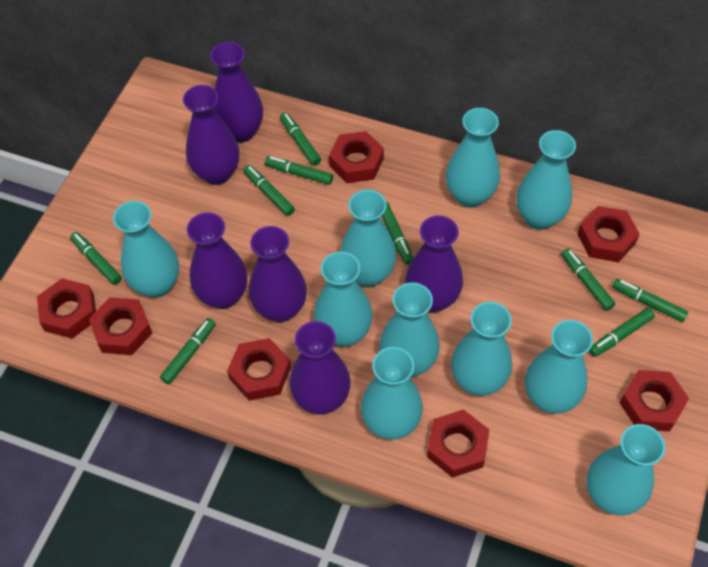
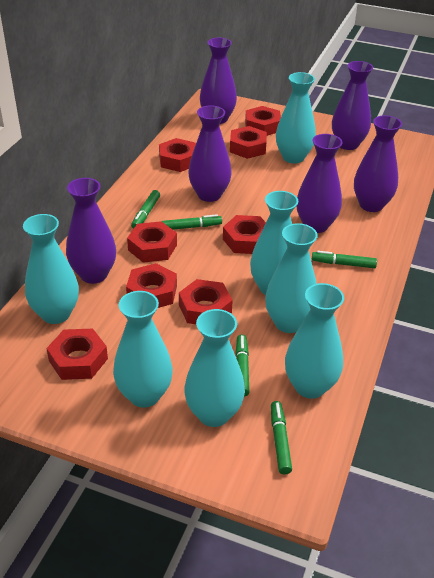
green marker: [70,232,122,285] [160,318,216,384] [243,165,295,216] [265,156,333,185] [280,112,321,166] [382,202,413,264] [561,248,615,311] [589,308,655,357] [612,279,688,322] = 9 -> [131,190,160,229] [162,214,222,230] [235,334,249,397] [271,401,292,474] [312,251,377,268] = 5
red nut: [37,278,96,339] [89,297,152,355] [227,338,291,401] [329,131,384,183] [427,409,489,478] [577,206,640,262] [619,370,689,432] = 7 -> [46,329,108,380] [126,263,177,308] [127,221,177,263] [159,138,196,172] [179,279,233,324] [223,215,266,254] [230,126,267,159] [245,106,281,136] = 8
turquoise vase: [113,201,179,298] [314,251,373,347] [340,190,396,287] [361,347,423,440] [380,282,440,377] [446,108,500,208] [451,302,512,396] [516,130,576,230] [525,320,593,414] [586,424,665,516] = 10 -> [23,214,79,324] [113,291,173,408] [184,309,245,427] [250,191,298,295] [265,223,318,333] [276,72,316,164] [285,283,344,399] = 7

